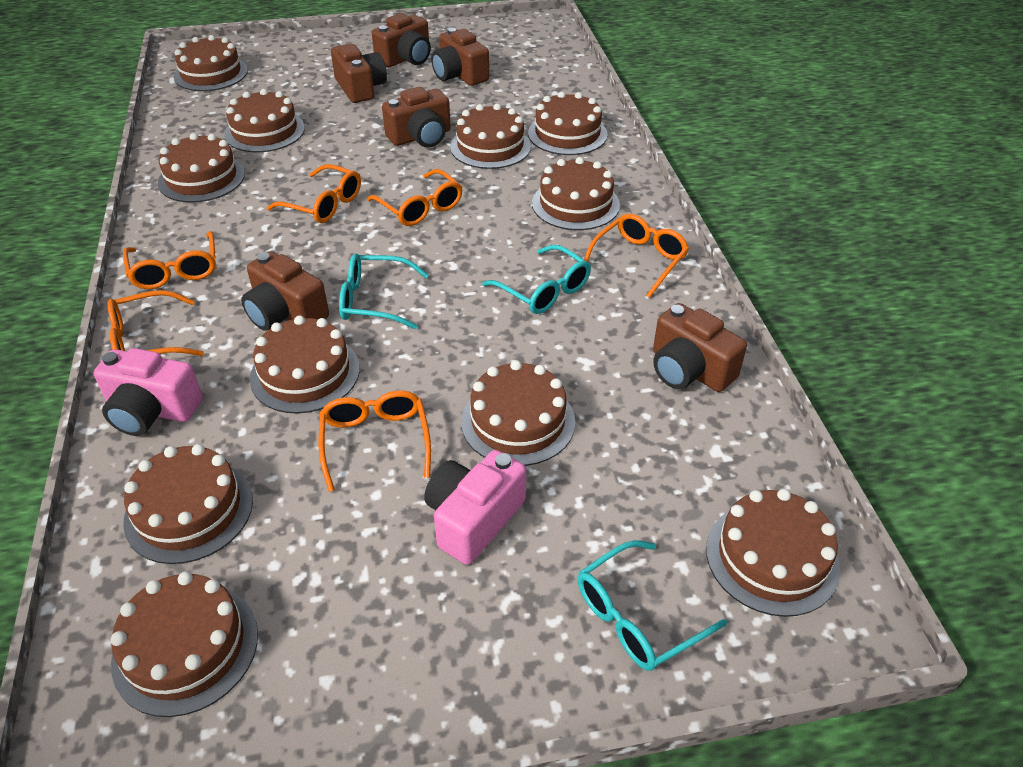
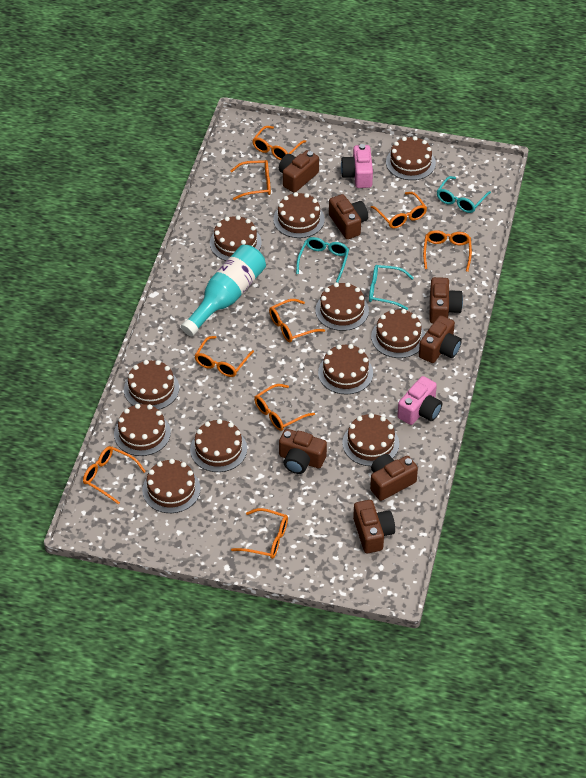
brown camera: [241,251,329,331] [331,44,387,103] [372,13,431,67] [382,87,451,148] [431,28,489,86] [653,303,747,392] = 6 -> [279,150,319,192] [279,429,327,474] [329,194,368,239] [353,500,395,553] [370,454,418,501] [419,315,462,363] [429,277,463,324] = 7
orange glasses: [107,290,204,356] [123,231,216,289] [266,164,361,223] [318,391,431,492] [367,169,462,226] [584,214,689,298] = 6 -> [83,446,146,504] [194,336,254,377] [230,160,271,200] [231,508,288,559] [252,126,306,160] [254,384,315,431] [269,299,325,342] [371,192,427,229] [423,230,472,272] = 9
turquoise bottle: none = 0 -> [181,245,266,337] = 1

